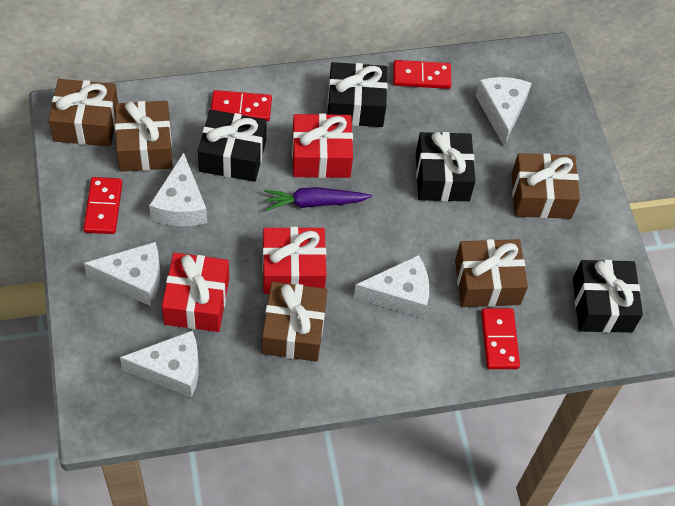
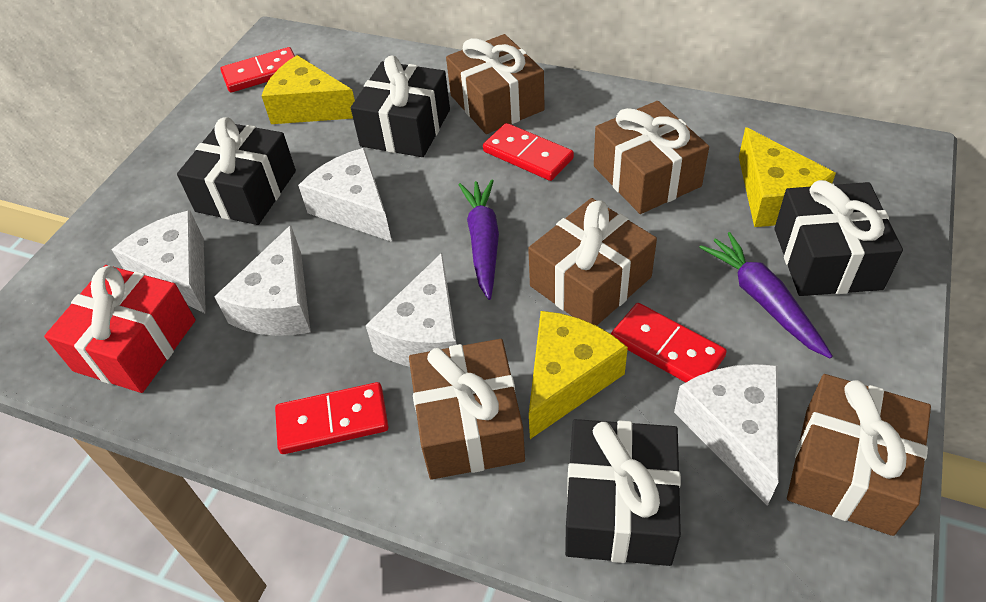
purple carrot: [264,187,372,211] = 1 -> [459,179,499,300] [699,232,833,359] = 2
red gift: [162,253,229,332] [262,227,326,294] [292,114,353,178] = 3 -> [44,265,196,393] = 1
yellow cheese: none = 0 -> [262,55,355,124] [529,311,628,439] [739,127,836,227] = 3

